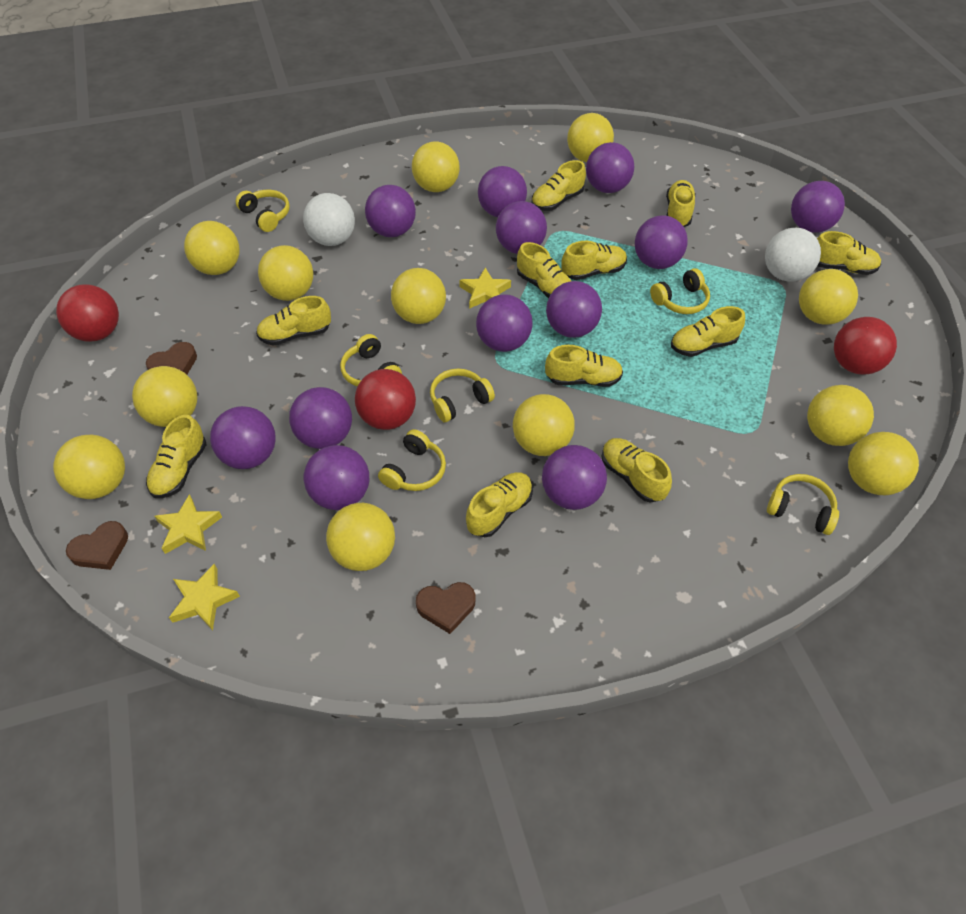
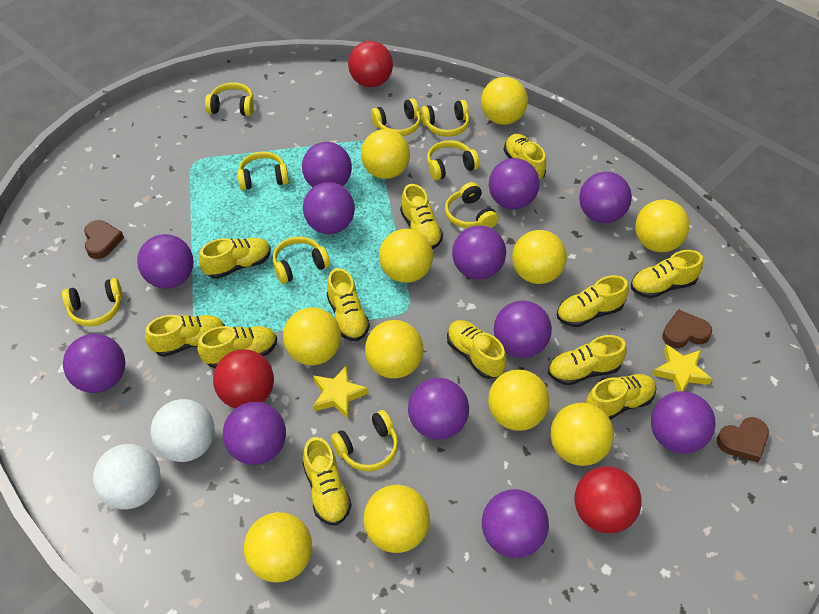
yellow ball: [53,435,125,499] [132,366,197,427] [184,221,239,275] [258,245,313,301] [326,503,395,571] [391,268,446,324] [412,141,460,192] [513,394,575,456] [567,113,614,162] [799,269,858,325] [807,385,874,446] [848,432,919,495] = 12 -> [244,512,312,582] [283,307,341,365] [361,129,410,179] [363,485,430,553] [365,320,423,379] [379,229,433,283] [481,77,528,125] [488,369,550,431] [512,230,567,284] [550,403,614,466] [635,200,690,252] = 11
yellow headphones: [235,190,290,232] [340,334,402,386] [378,429,446,491] [430,368,495,422] [650,268,710,314] [767,474,839,535] = 6 -> [62,278,123,326] [205,82,254,116] [237,152,289,190] [273,237,330,284] [331,410,398,471] [371,98,421,136] [420,100,469,137] [427,140,480,181] [445,182,499,228] = 9
yellow shoe: [146,415,207,498] [256,296,331,346] [466,472,533,537] [517,242,571,298] [531,160,586,211] [545,345,623,387] [561,241,627,280] [601,438,672,503] [666,180,695,227] [671,306,745,357] [817,231,881,275] = 11 -> [145,315,225,357] [198,326,277,368] [199,238,271,279] [303,437,352,525] [327,268,370,341] [400,184,443,249] [447,320,507,379] [503,134,546,181] [548,335,627,385] [557,275,629,327] [586,374,656,420] [631,250,703,298] = 12
yellow star: [154,494,222,554] [169,564,240,630] [460,268,511,309] = 3 -> [313,365,369,419] [652,344,712,391] = 2

